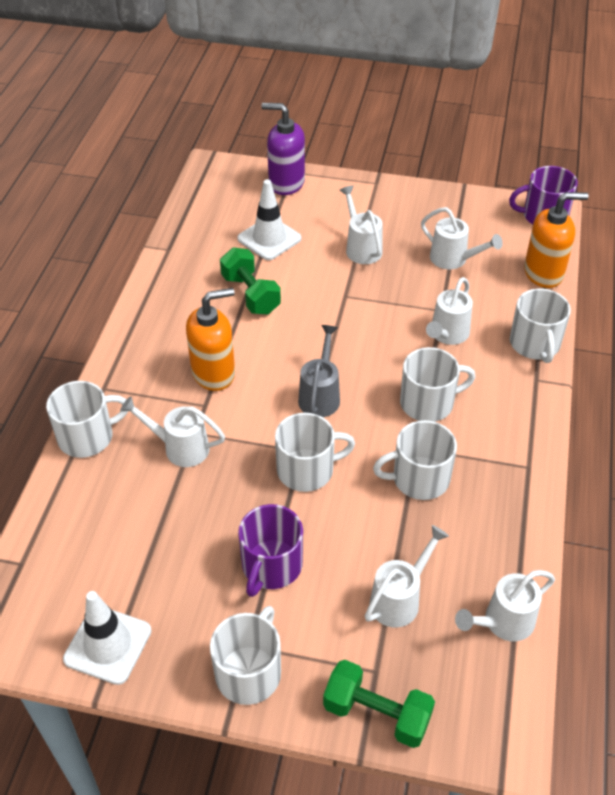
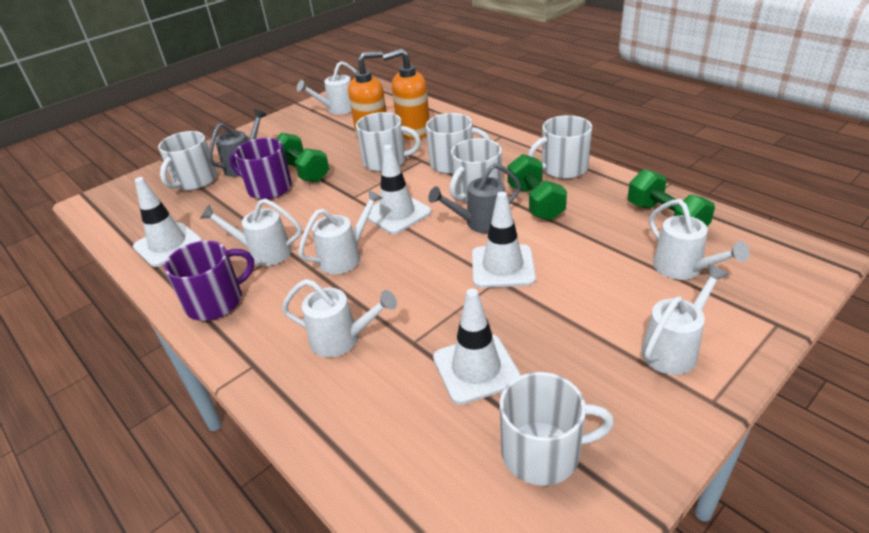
green dumbbell: [220,248,281,314] [323,660,435,748] = 2 -> [276,133,329,182] [507,154,567,221] [628,169,715,226] = 3
grey watering can: [298,325,340,417] = 1 -> [208,109,267,177] [428,163,521,233] = 2
purple soap dispenser: [261,103,305,195] = 1 -> none = 0
white traffic cone: [63,591,152,685] [237,179,301,260] = 2 -> [133,177,202,267] [367,145,431,234] [433,288,521,405] [472,191,536,288] = 4

